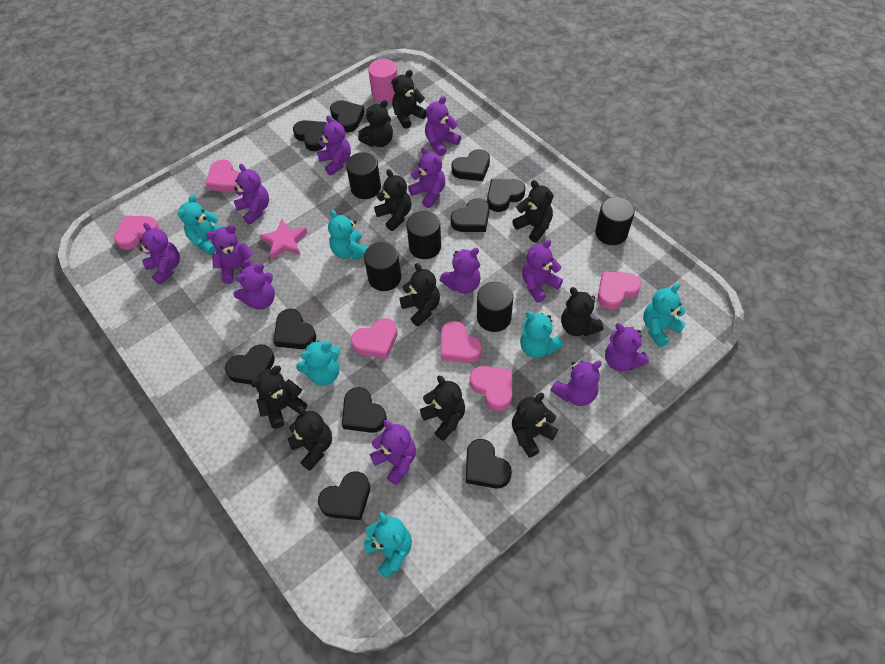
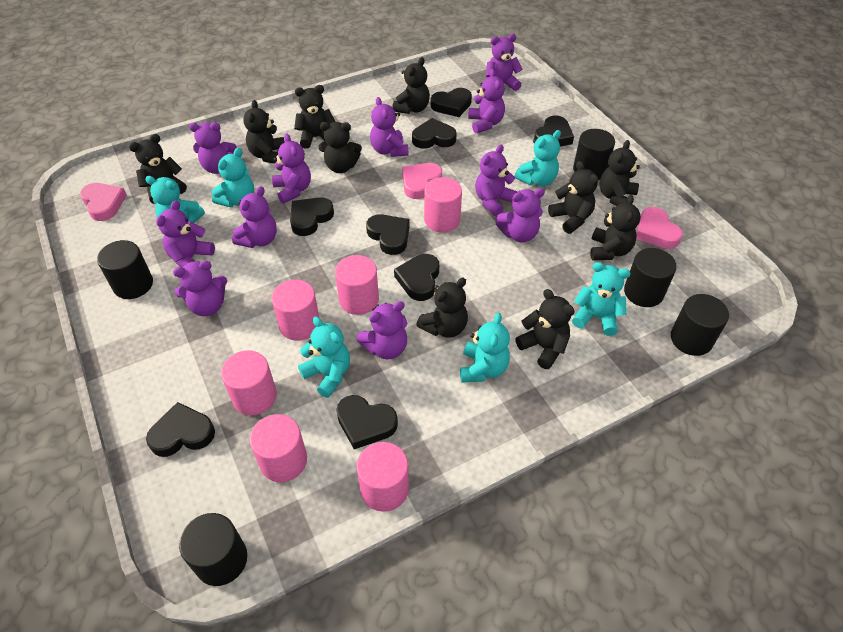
black heart: [225,344,275,384] [273,309,316,349] [293,120,327,151] [318,471,370,520] [330,100,365,132] [342,387,387,433] [451,198,489,232] [452,149,490,181] [466,439,512,489] [487,179,525,212] = 10 -> [146,402,215,457] [290,197,334,236] [336,395,398,449] [366,214,410,255] [394,254,439,301] [412,118,457,149] [431,88,472,117] [534,116,574,147] = 8
pink cylinder: [368,59,398,102] = 1 -> [221,350,277,415] [250,414,307,482] [271,279,319,341] [335,255,379,315] [356,442,409,512] [424,177,462,232] = 6
pink heart: [114,216,159,250] [206,159,240,192] [351,318,398,359] [441,321,482,363] [470,366,512,411] [598,271,641,309] = 6 -> [80,183,127,221] [402,163,442,199] [636,207,683,249] = 3
pink star: [259,219,308,260] = 1 -> none = 0
purple teddy bear: [139,223,180,285] [206,225,255,284] [234,164,269,225] [234,263,275,310] [317,115,351,175] [370,420,416,485] [408,147,445,208] [425,96,461,156] [440,248,481,294] [522,240,563,302] [551,360,602,406] [605,323,649,372] = 12 -> [156,200,215,268] [173,260,227,316] [189,122,237,174] [232,186,277,248] [272,133,311,204] [357,301,407,359] [370,97,408,157] [468,69,505,133] [475,145,517,216] [486,34,522,91] [496,188,545,243] = 11

